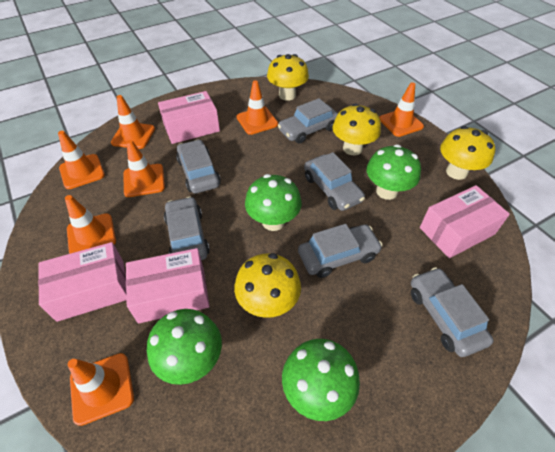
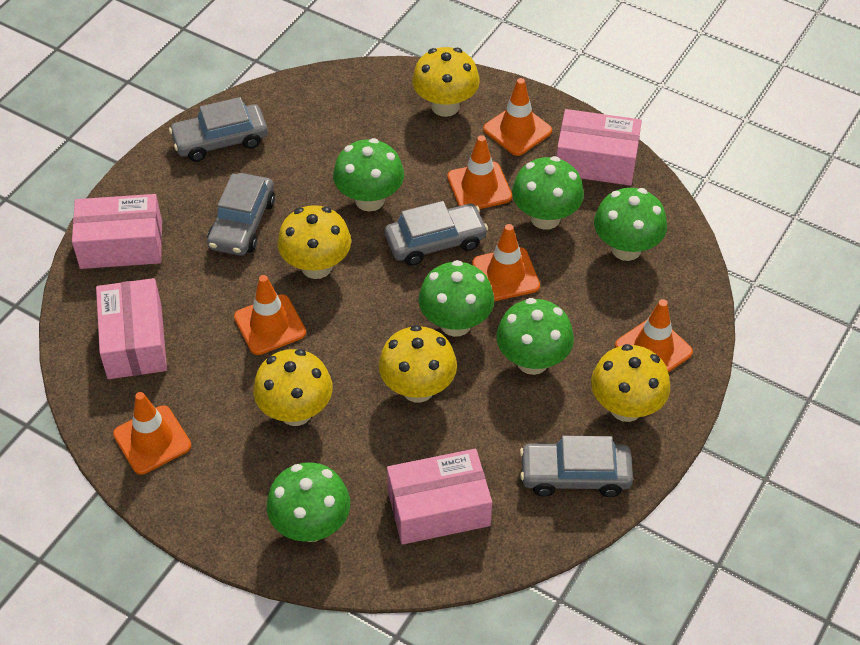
green mushroom: [147,309,222,385] [245,174,302,231] [282,339,360,421] [366,144,421,200] = 4 -> [267,462,350,542] [333,138,404,212] [418,260,494,337] [496,298,574,375] [512,156,584,230] [594,188,667,261] = 6
grey car: [164,196,210,260] [176,139,221,194] [278,98,338,144] [298,224,383,278] [304,152,365,211] [411,267,494,357] = 6 -> [169,97,268,162] [207,173,275,256] [385,201,488,266] [520,436,633,497] = 4
orange traffic cone: [58,131,105,189] [65,195,116,254] [68,353,134,426] [111,95,155,149] [124,140,165,197] [237,80,278,135] [379,82,424,137] = 7 -> [113,392,191,475] [234,275,306,355] [447,135,512,209] [472,224,540,301] [483,78,552,156] [615,299,693,372] = 6
yellow mushroom: [234,253,301,318] [267,54,309,101] [332,103,381,155] [440,126,495,180] = 4 -> [253,349,333,426] [277,205,351,279] [379,325,457,403] [412,47,480,117] [591,344,670,422] = 5

